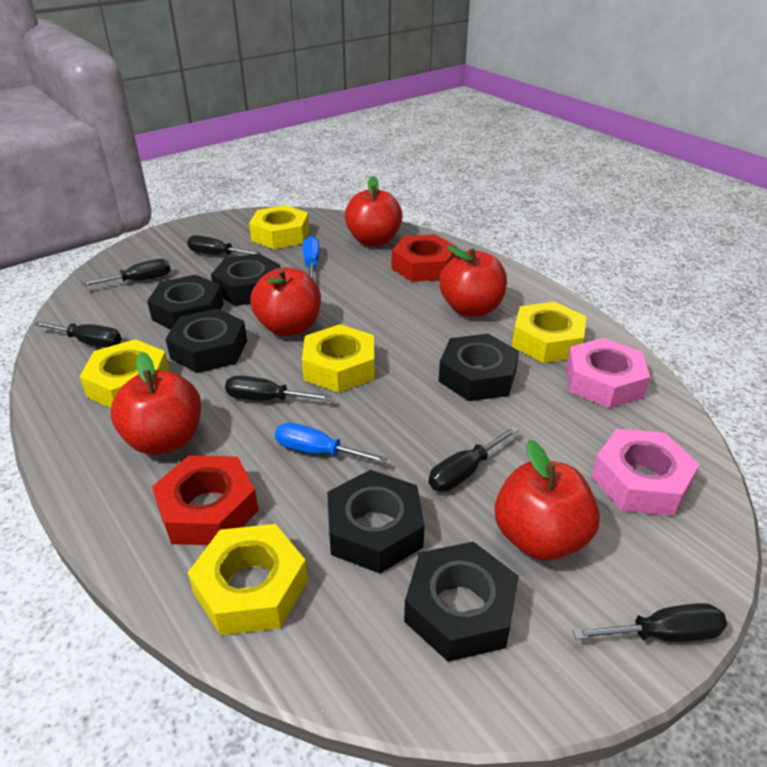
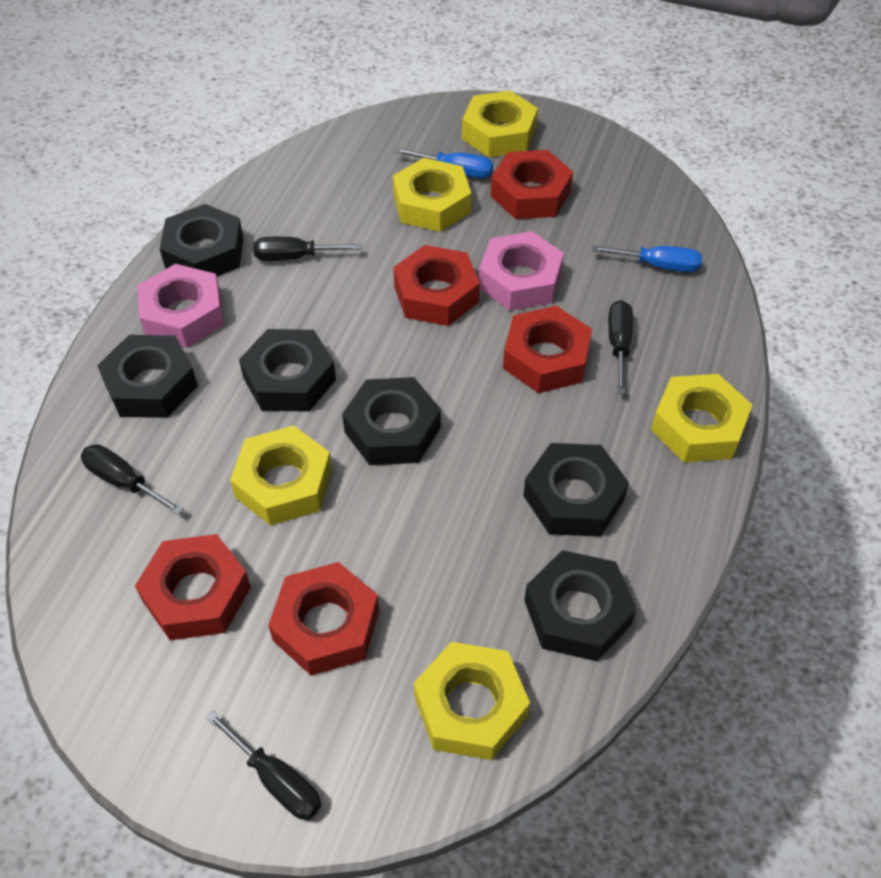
black screwdriver: [33,321,121,348] [81,259,171,286] [187,235,263,255] [225,375,332,401] [429,426,519,492] [573,603,727,642] = 6 -> [81,444,184,515] [206,711,321,820] [253,237,362,261] [608,300,633,394] = 4
red apple: [111,352,201,455] [250,267,321,336] [345,176,403,246] [439,245,507,317] [495,440,600,561] = 5 -> none = 0
red nut: [152,455,259,545] [392,234,457,282] = 2 -> [135,534,251,640] [268,562,379,676] [393,245,480,326] [491,150,573,219] [503,306,592,393] = 5

